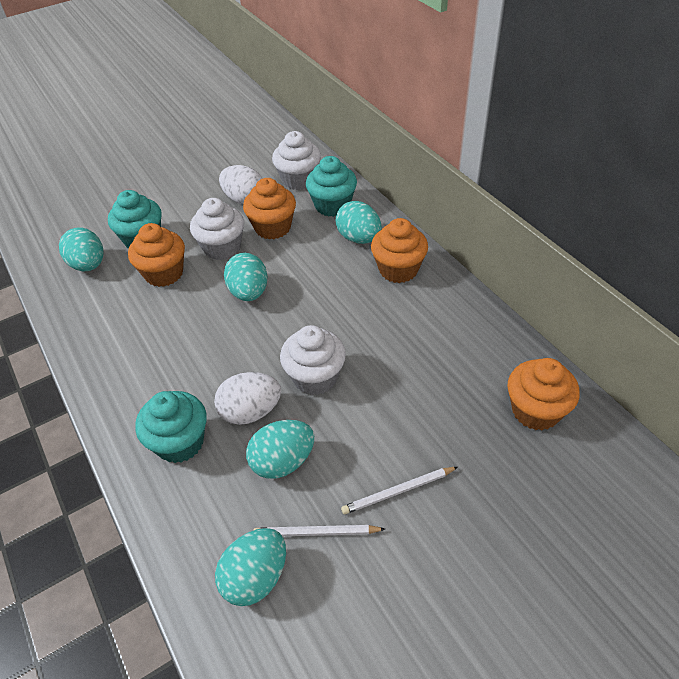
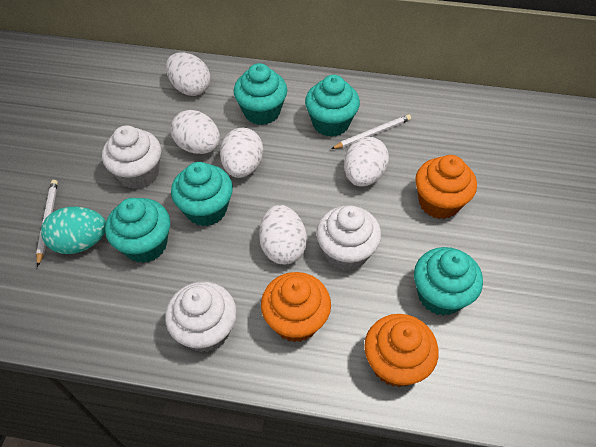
orange cupcake: [128,223,185,287] [243,178,296,240] [371,218,428,283] [508,358,580,431] = 4 -> [261,272,331,342] [364,314,439,387] [415,155,477,219] = 3
turquoise cupcake: [108,190,162,248] [135,391,207,463] [306,156,357,217] = 3 -> [105,198,170,263] [171,162,233,226] [233,63,287,125] [305,75,360,137] [414,247,483,316] = 5
turquoise egg: [59,228,104,271] [215,528,286,606] [224,253,267,301] [246,420,314,479] [335,201,382,244] = 5 -> [41,207,106,254] = 1
white egg: [214,372,281,425] [219,165,262,204] = 2 -> [166,53,211,96] [170,110,220,154] [220,128,263,178] [259,205,307,264] [344,137,389,187] = 5

